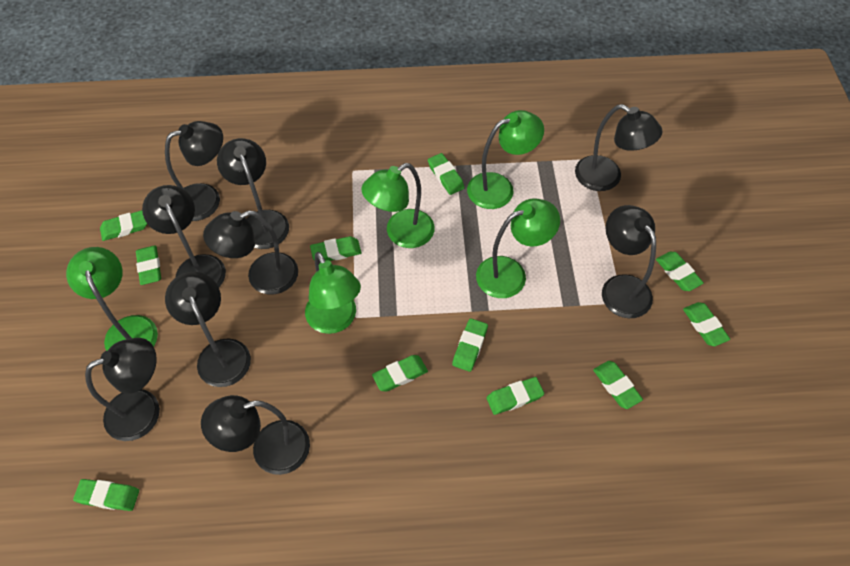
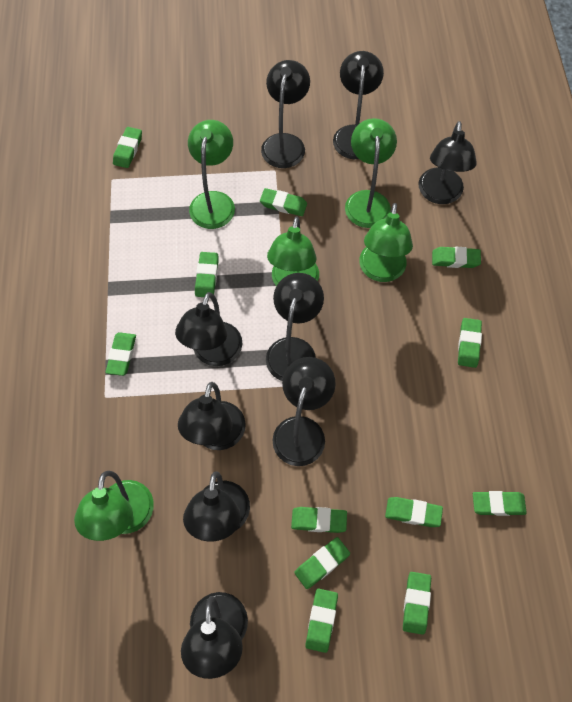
green eraser: [73,479,139,511] [100,210,147,241] [136,245,161,285] [310,236,362,261] [372,355,428,391] [428,153,465,195] [452,318,488,372] [486,377,544,415] [593,361,643,409] [656,252,704,291] [683,302,730,346] = 11 -> [106,332,136,376] [113,127,142,168] [195,252,218,297] [260,188,307,216] [291,507,347,533] [294,537,350,589] [305,589,338,653] [385,497,443,527] [403,572,431,635] [432,247,481,268] [458,318,482,368] [473,491,527,516] = 12

